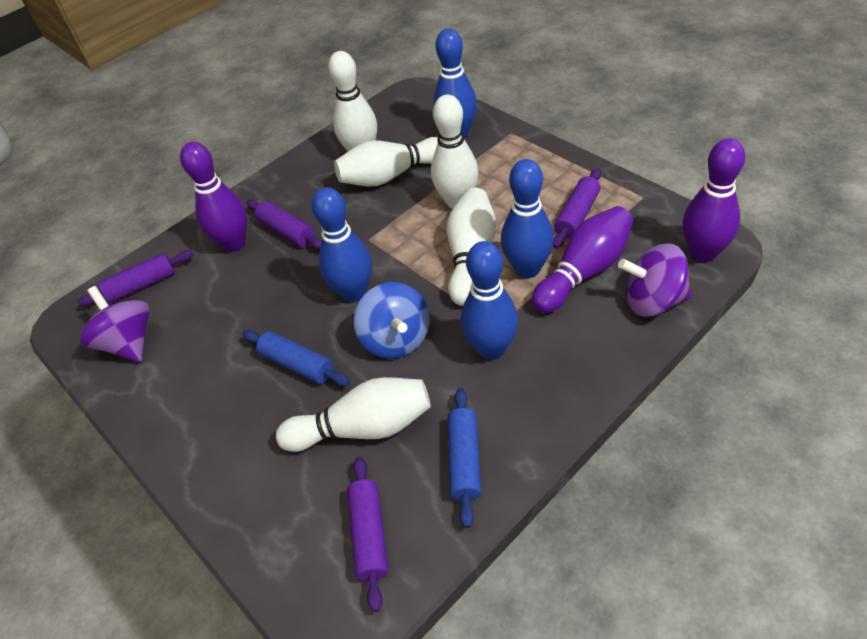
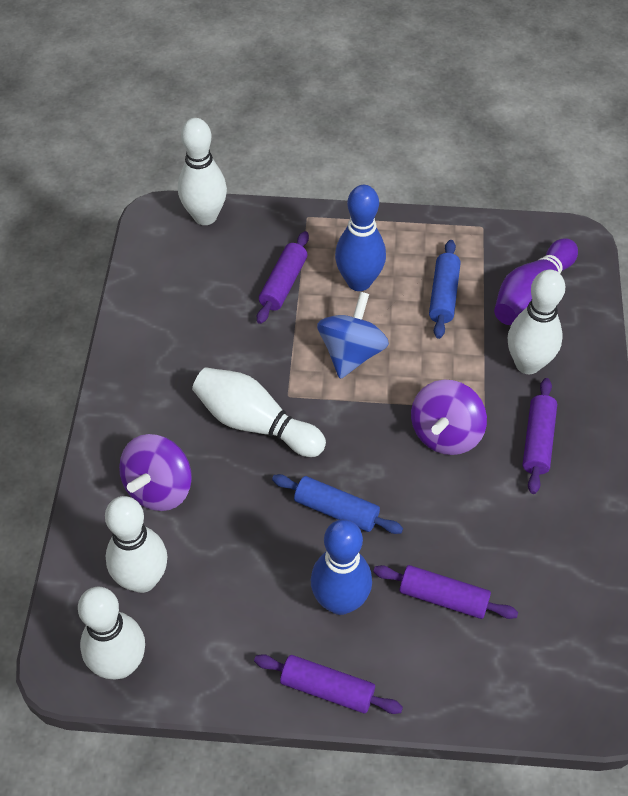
blue bowling pin: [312,187,372,302] [434,28,477,138] [461,241,518,360] [501,159,554,278] = 4 -> [311,519,372,615] [335,185,386,291] = 2
purple bowling pin: [180,142,247,252] [532,206,633,313] [683,138,745,262] = 3 -> [494,238,578,325] = 1

